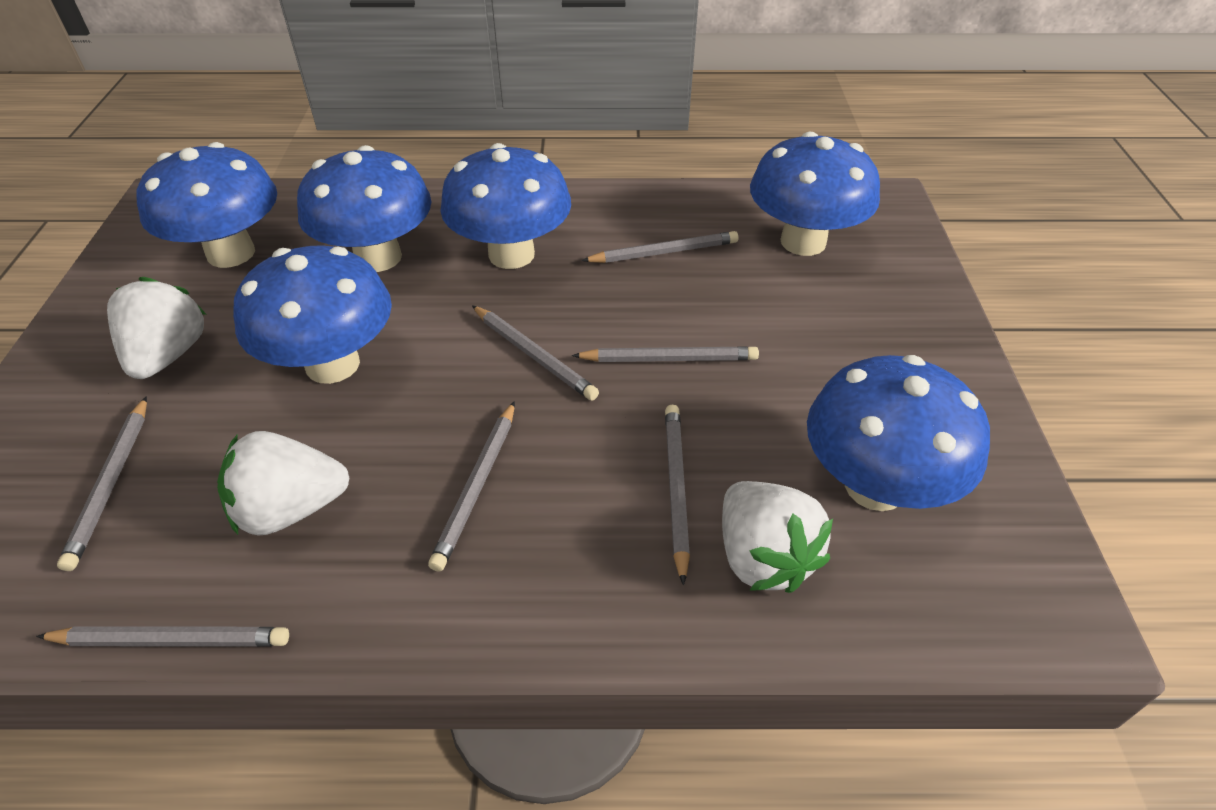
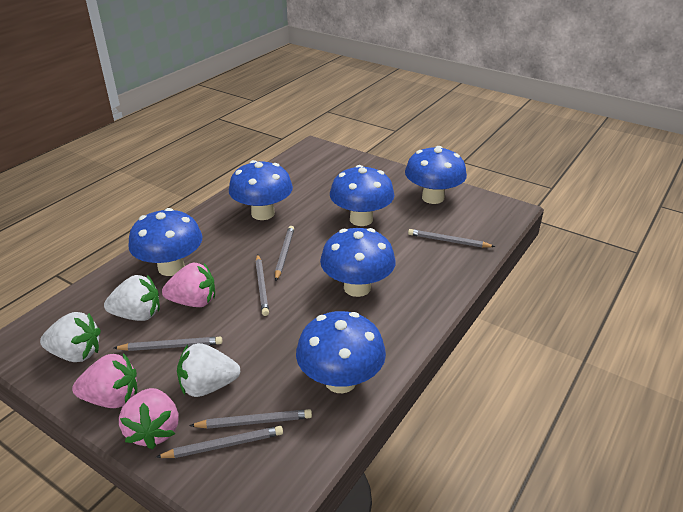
grey pencil: [36,626,289,647] [57,396,147,571] [428,401,515,572] [472,305,599,401] [572,346,759,362] [581,231,738,263] [665,405,690,585] = 7 -> [114,337,222,351] [155,426,283,458] [189,409,312,429] [255,254,269,316] [275,226,294,281] [408,229,495,248] = 6
pink strawberry: none = 0 -> [72,353,137,408] [119,388,178,449] [162,263,215,307] = 3

